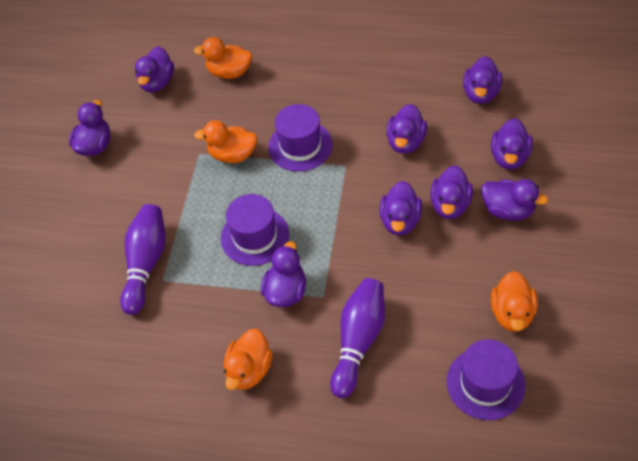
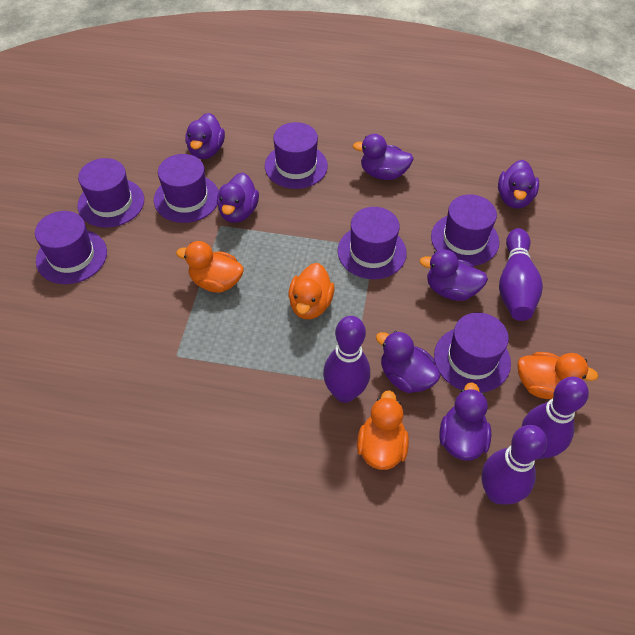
purple bowling pin: [120,204,166,315] [330,278,385,398] = 2 -> [323,316,370,403] [482,425,547,504] [499,228,543,321] [522,377,589,460] = 4
purple duck: [69,100,110,156] [135,46,174,92] [261,241,306,307] [379,181,422,235] [386,104,427,154] [430,165,473,219] [463,56,502,104] [481,179,548,220] [491,118,533,169] = 9 -> [185,113,225,159] [217,173,259,223] [353,134,414,180] [376,331,440,393] [419,249,488,301] [439,382,491,461] [498,160,539,208] = 7
purple hat: [221,194,289,266] [268,104,333,172] [446,339,526,420] = 3 -> [35,211,107,284] [77,158,144,228] [154,154,219,223] [265,122,328,189] [338,207,407,279] [431,194,499,266] [434,313,511,393] = 7

